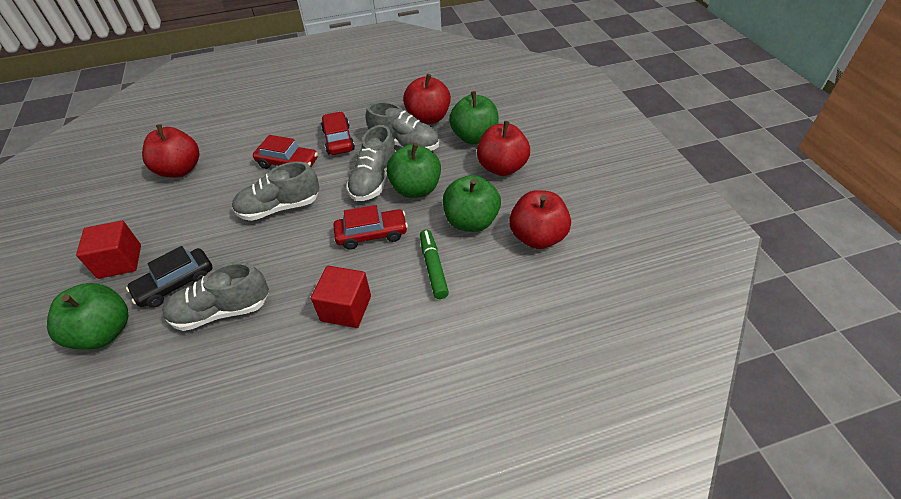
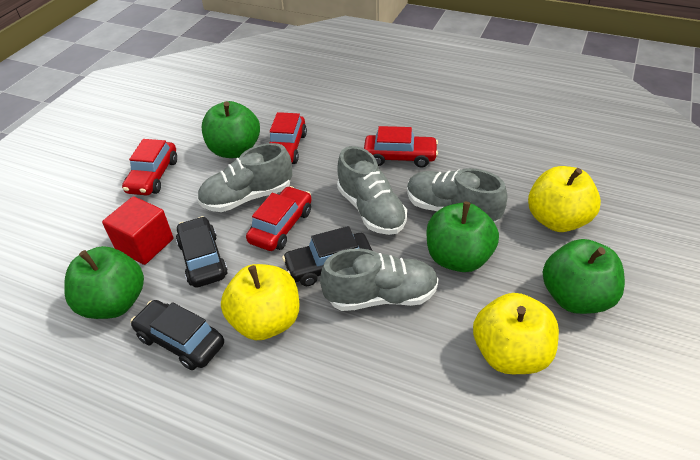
black car: [126,246,213,308] = 1 -> [131,300,224,370] [176,216,228,288] [282,226,372,286] = 3
green marker: [420,230,449,299] = 1 -> none = 0
red apple: [142,124,199,178] [403,74,451,124] [477,121,530,176] [509,190,571,249] = 4 -> none = 0
red car: [253,135,318,169] [321,112,355,155] [333,205,408,250] = 3 -> [122,139,177,195] [246,186,312,251] [269,112,307,164] [364,126,438,168] = 4
red cube: [76,221,141,279] [311,266,371,328] = 2 -> [102,196,173,265] = 1
yellow apple: none = 0 -> [221,264,299,340] [473,293,559,374] [528,166,601,232] = 3

